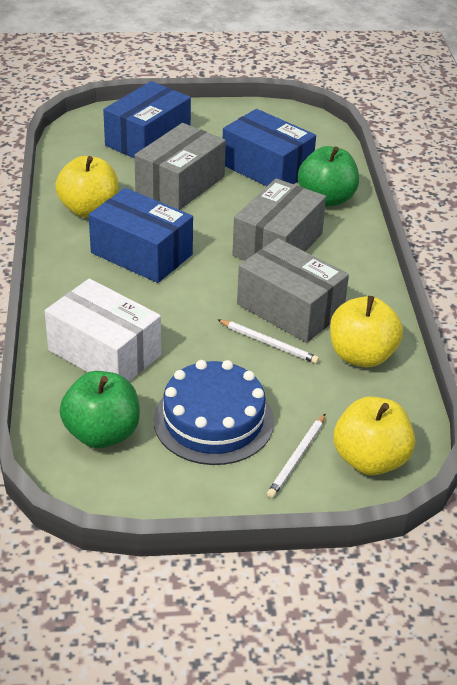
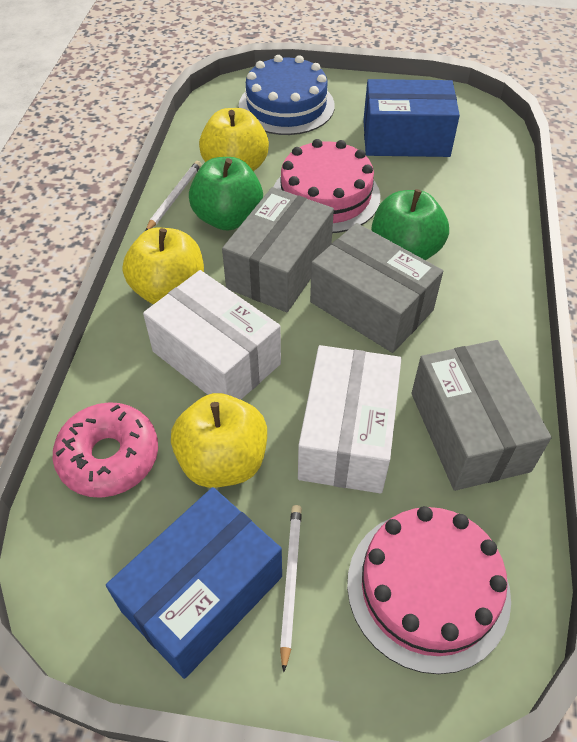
blue box: [89,188,193,283] [103,81,191,158] [223,109,316,186] = 3 -> [106,487,282,679] [363,79,460,157] = 2
pink cake: none = 0 -> [274,139,381,233] [347,506,511,674] = 2
pink donut: none = 0 -> [53,402,158,498] = 1
white box: [45,279,161,381] = 1 -> [143,270,281,400] [298,345,401,494] = 2

